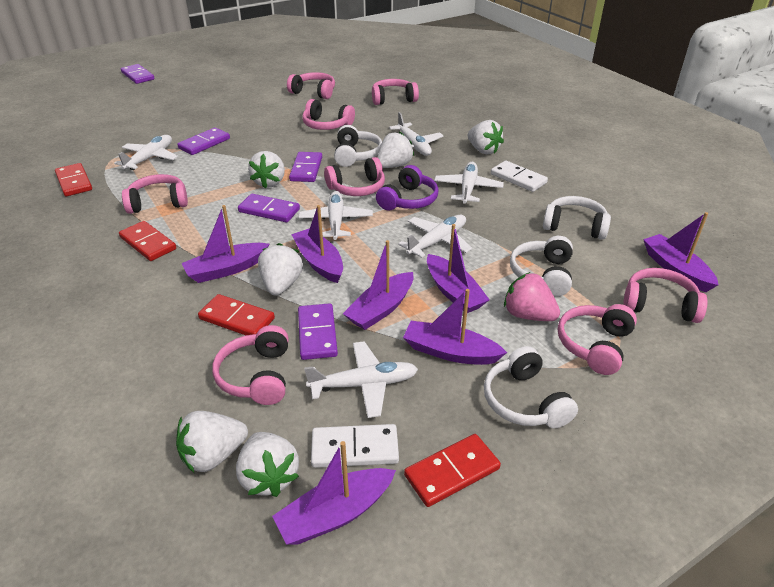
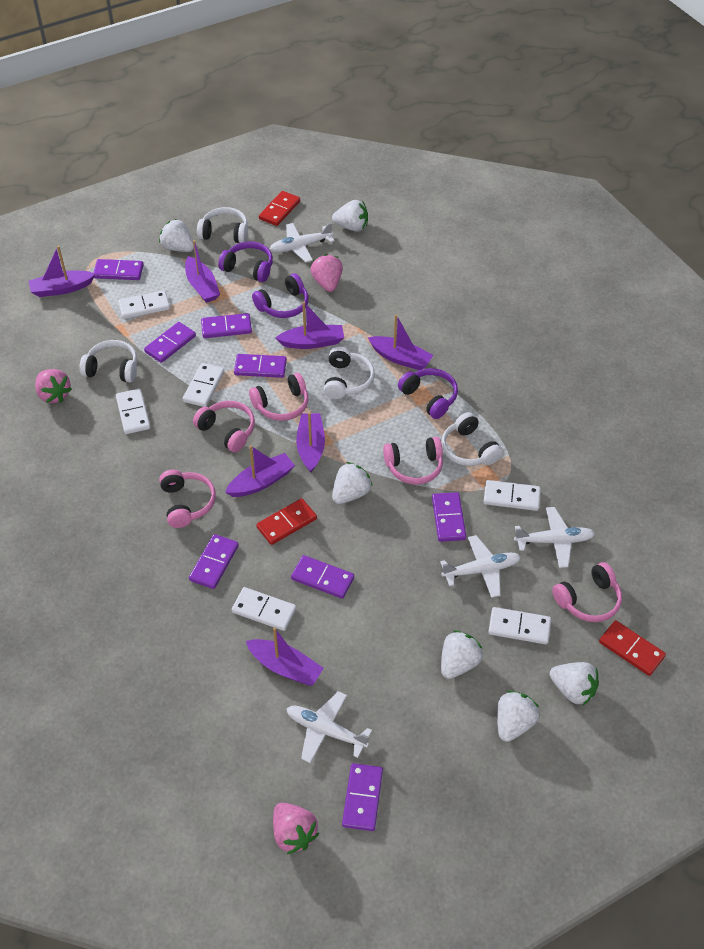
pink headphones: [122,174,188,214] [212,325,289,405] [287,72,335,99] [302,99,355,130] [324,157,385,196] [372,79,419,105] [558,304,637,375] [623,268,708,323] = 8 -> [159,470,216,528] [193,401,255,452] [249,373,308,421] [383,437,443,485] [552,562,622,622] = 5
pink strawberry: [504,272,560,321] = 1 -> [35,369,72,403] [273,803,319,854] [310,254,343,292] = 3
purple domino: [121,64,154,84] [177,127,230,155] [238,194,300,222] [289,152,322,182] [298,303,338,360] = 5 -> [93,259,144,280] [144,322,196,363] [189,534,239,589] [201,313,252,338] [234,354,287,378] [291,555,354,599] [342,763,383,831] [432,492,466,542] = 8
purple headphones: [376,165,439,211] = 1 -> [218,242,273,282] [252,274,309,318] [398,368,458,419] = 3
red domino: [55,163,92,196] [119,221,176,261] [198,294,275,335] [404,434,501,507] = 4 -> [256,498,317,545] [259,191,300,226] [599,620,666,676] = 3
white domino: [311,424,399,468] [491,161,548,192] = 2 -> [116,389,150,434] [118,290,170,319] [183,363,224,407] [232,587,296,631] [484,480,541,511] [488,607,551,644] = 6
white plane: [114,135,178,170] [298,191,373,240] [304,341,418,418] [389,112,444,156] [398,215,472,258] [434,162,504,204] = 6 -> [270,223,334,262] [286,691,372,763] [440,535,521,598] [514,507,595,568] = 4

